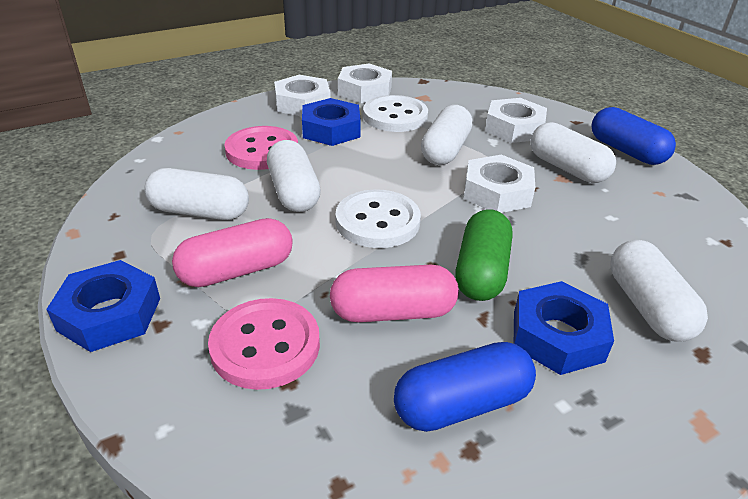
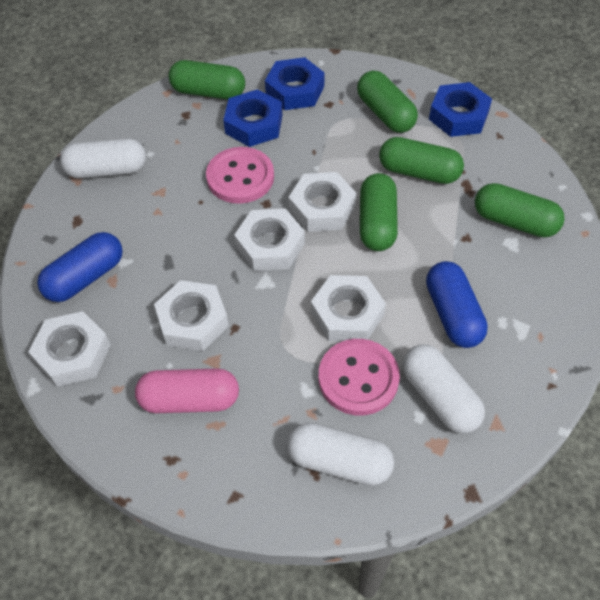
green capsule: [455,209,512,301] = 1 -> [168,60,245,100] [357,71,418,133] [360,173,398,251] [379,137,464,184] [475,183,565,237] = 5
pink capsule: [172,218,293,287] [330,265,459,322] = 2 -> [135,368,239,413] = 1
white button: [336,189,421,248] [363,95,428,132] = 2 -> none = 0
white capsule: [144,168,249,220] [267,140,321,212] [421,105,473,165] [530,122,616,183] [610,240,708,342] = 5 -> [60,138,146,178] [287,423,394,486] [403,344,485,434] = 3
white nut: [274,75,331,116] [338,64,392,103] [464,155,535,213] [485,98,547,143] = 4 -> [28,311,111,387] [154,280,229,351] [234,208,305,271] [289,172,357,232] [311,275,386,342] = 5

